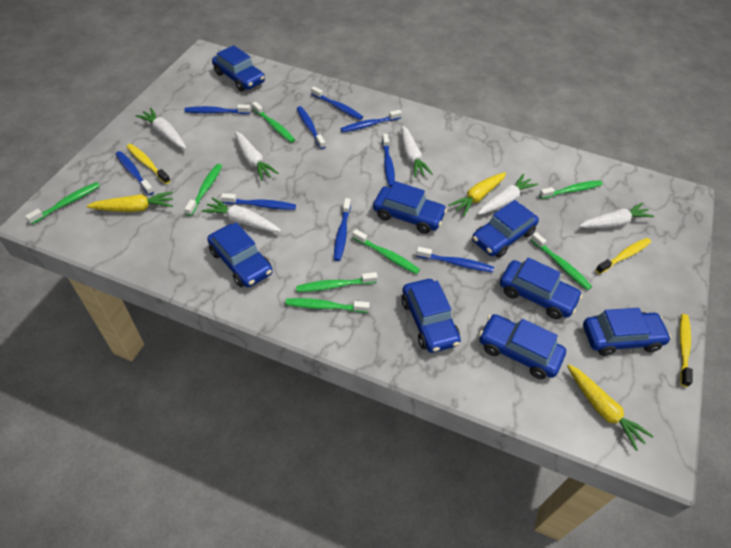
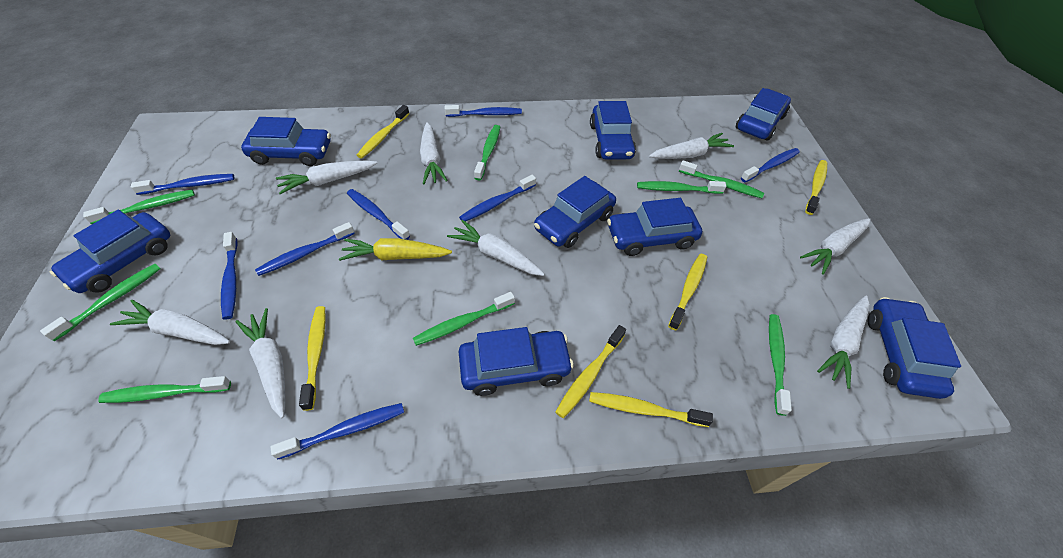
blue toothbrush: [116,151,154,195] [184,105,250,114] [221,193,296,210] [297,106,325,149] [311,86,363,120] [334,198,351,261] [340,110,402,133] [382,134,395,187] [416,247,494,272] = 9 -> [131,174,234,195] [221,232,238,319] [255,222,355,276] [271,403,404,460] [347,189,410,240] [445,105,522,117] [459,175,536,222] [741,148,800,182] = 8
white carrot: [135,108,187,149] [202,197,281,232] [235,131,279,181] [401,126,433,178] [478,174,538,215] [579,203,654,228] = 6 -> [110,300,230,345] [236,308,285,418] [276,161,377,194] [420,122,448,184] [447,220,545,276] [649,133,734,159] [800,218,871,274] [817,296,870,389] = 8
yellow carrot: [86,191,173,212] [449,172,506,216] [567,364,653,451] = 3 -> [339,238,452,261] = 1
yellow toothbrush: [127,144,170,184] [595,238,651,274] [679,314,693,387] = 3 -> [299,306,326,411] [357,105,410,158] [555,325,626,418] [589,392,713,427] [668,254,707,330] [805,160,827,215] = 6

